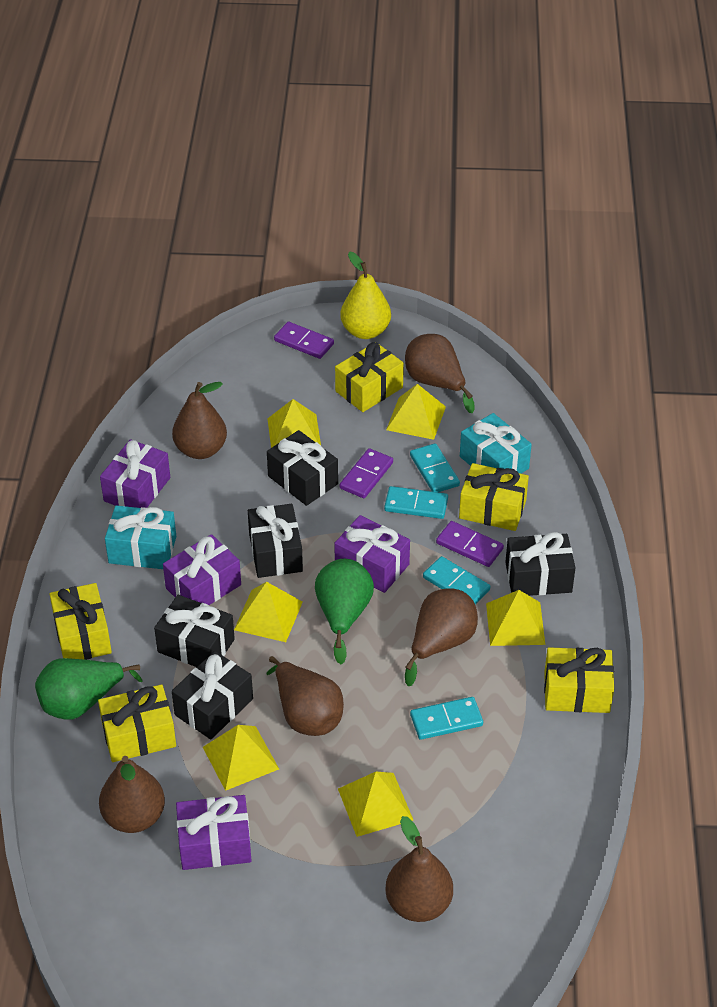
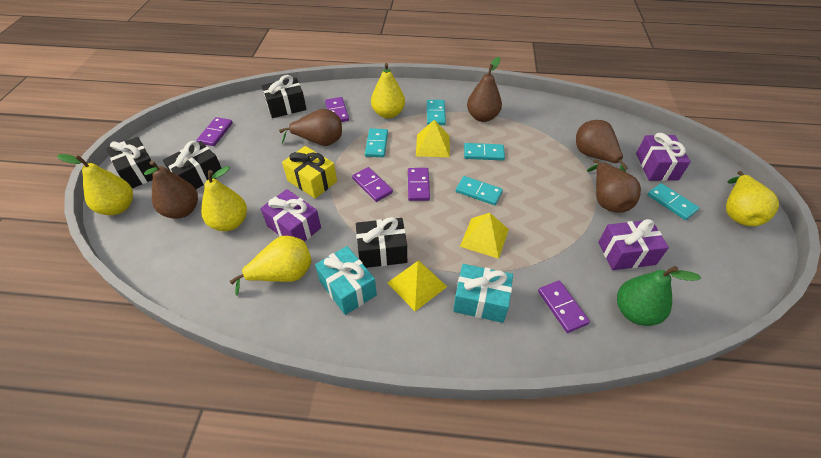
black gift: [154,595,235,667] [172,651,253,739] [248,504,303,578] [267,430,338,506] [505,532,576,596] = 5 -> [106,137,154,188] [163,141,221,189] [262,75,307,118] [356,217,407,268] = 4
brown pear: [99,756,165,833] [172,382,227,459] [266,656,344,736] [385,816,453,922] [405,334,475,413] [405,589,478,686] = 6 -> [144,161,198,219] [279,109,342,146] [467,57,502,122] [576,120,628,172] [587,159,641,213] = 5
green pear: [35,658,142,720] [315,559,374,664] = 2 -> [617,266,701,326] = 1
purple domino: [274,322,334,359] [339,448,393,498] [436,521,504,567] = 3 -> [196,117,233,146] [325,97,349,122] [352,167,393,202] [408,168,430,201] [538,281,590,333] = 5
purple gift: [100,439,170,508] [163,534,241,605] [176,795,252,870] [334,515,410,593] = 4 -> [260,189,321,242] [598,219,669,270] [636,133,691,181] = 3
turquoise domino: [384,486,448,519] [410,443,460,492] [410,697,483,740] [423,556,490,604] = 4 -> [365,128,388,157] [427,100,446,125] [456,176,503,205] [464,143,505,161] [648,183,699,220] = 5
yellow gift: [50,583,112,660] [98,684,176,762] [335,342,404,412] [459,463,529,531] [544,647,614,713] = 5 -> [282,146,337,199] = 1
yellow pear: [340,252,391,339] = 1 -> [57,154,133,215] [201,166,247,231] [230,236,312,296] [371,63,405,118] [726,171,779,226] = 5
yellow pyramid: [203,725,279,791] [234,582,303,642] [267,399,321,448] [338,771,413,837] [386,384,446,440] [486,590,545,646] = 6 -> [387,260,447,311] [416,120,450,157] [460,213,509,259] = 3

